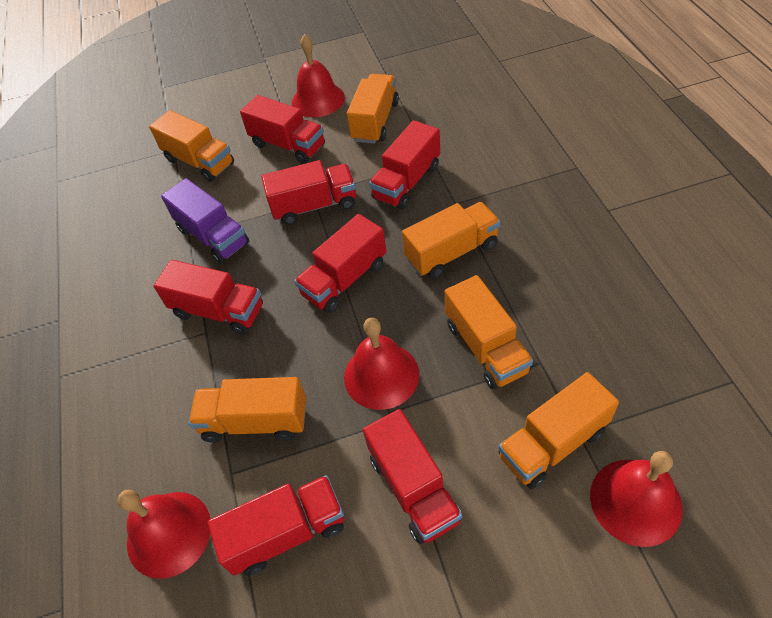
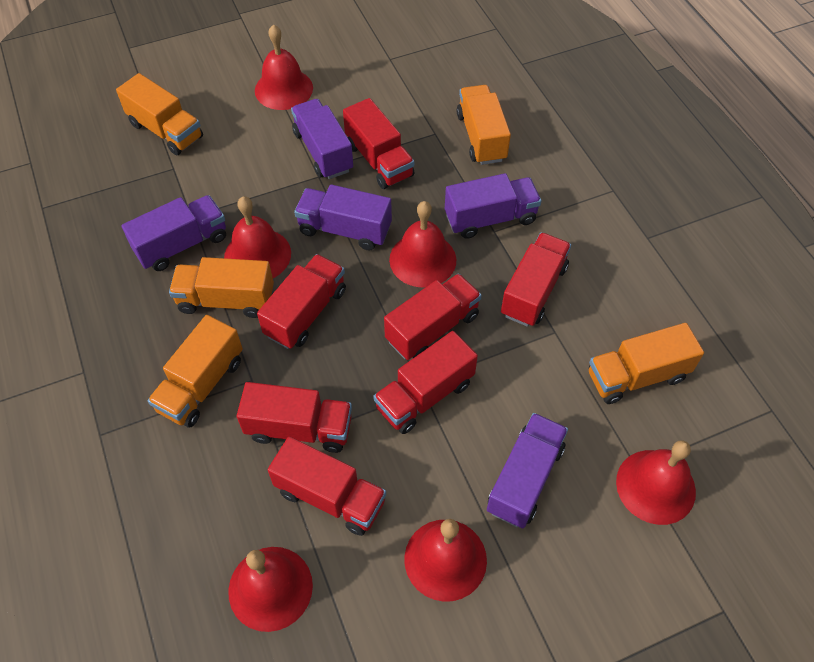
orange truck: [149,110,234,182] [189,377,306,443] [347,74,399,144] [402,202,500,278] [445,275,533,389] [498,372,619,489] = 6 -> [116,73,203,155] [148,315,243,428] [169,257,274,318] [457,85,511,165] [589,323,704,404] = 5
purple truck: [161,178,249,263] = 1 -> [122,195,226,271] [291,99,353,179] [294,184,392,251] [445,173,541,239] [487,413,568,528] = 5
red bell: [117,490,211,579] [292,34,345,117] [344,318,419,410] [590,451,683,547] = 4 -> [224,196,291,278] [228,547,313,632] [255,24,313,110] [389,201,456,288] [404,519,487,602] [616,440,696,525] = 6

